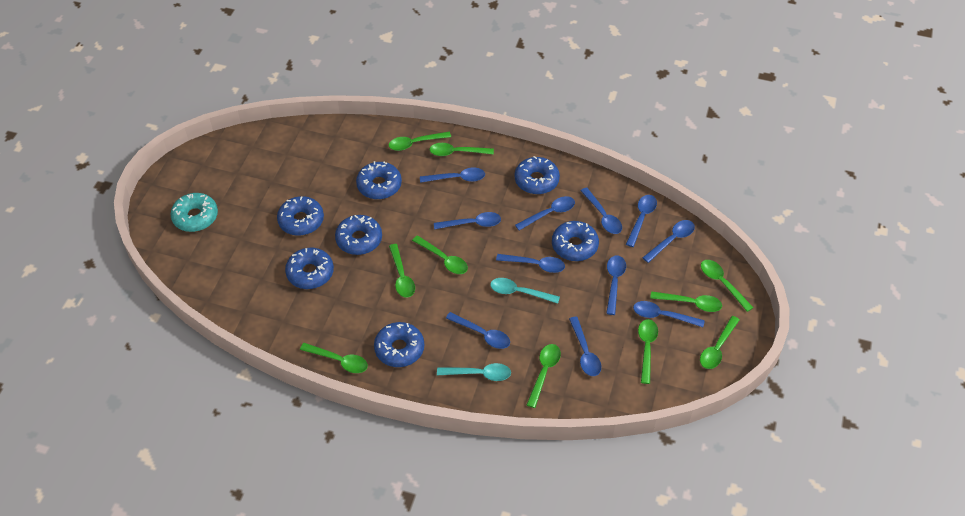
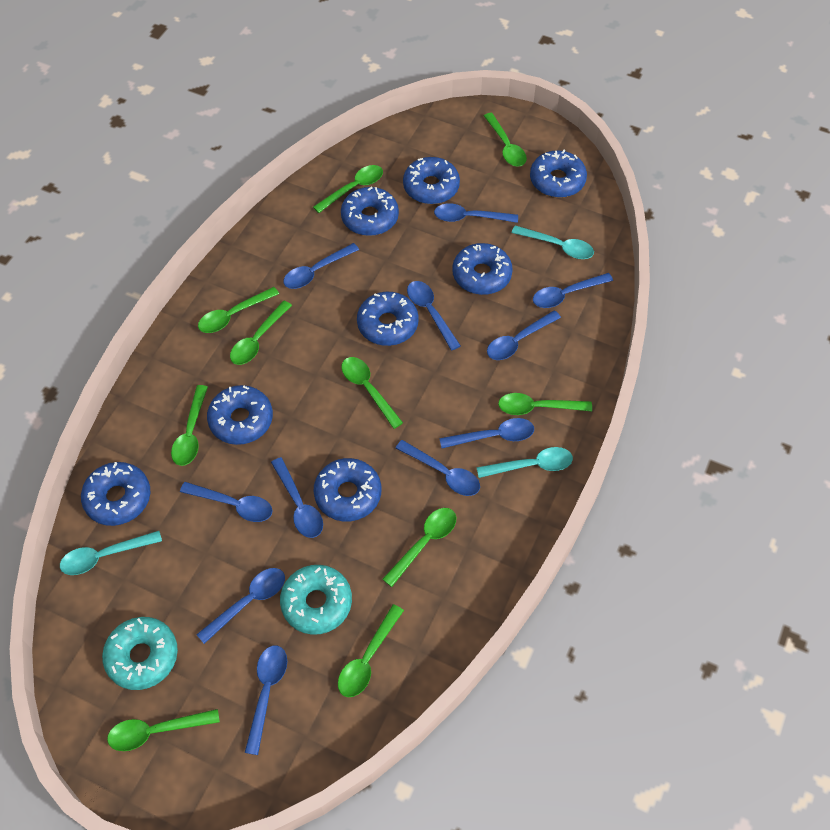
blue donut: [277,196,324,236] [285,248,334,289] [335,215,382,255] [356,161,402,199] [374,322,424,367] [515,156,560,194] [552,221,599,261] = 7 -> [81,462,150,526] [207,385,273,445] [314,458,381,521] [341,187,399,236] [357,292,419,346] [403,157,460,204] [452,243,513,295] [530,150,587,198] = 8
turquoise donut: [170,193,218,232] = 1 -> [102,617,178,690] [280,565,352,635] = 2
turquoise spoon: [437,363,511,381] [490,278,560,304] = 2 -> [60,531,162,575] [476,447,573,478] [511,226,594,259] = 3

